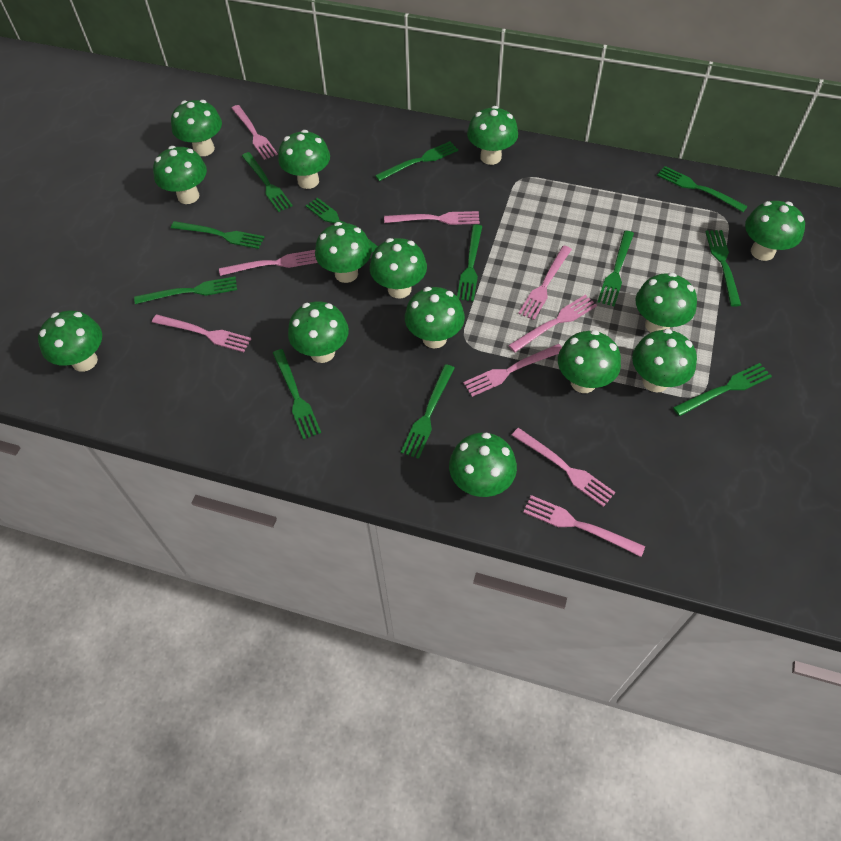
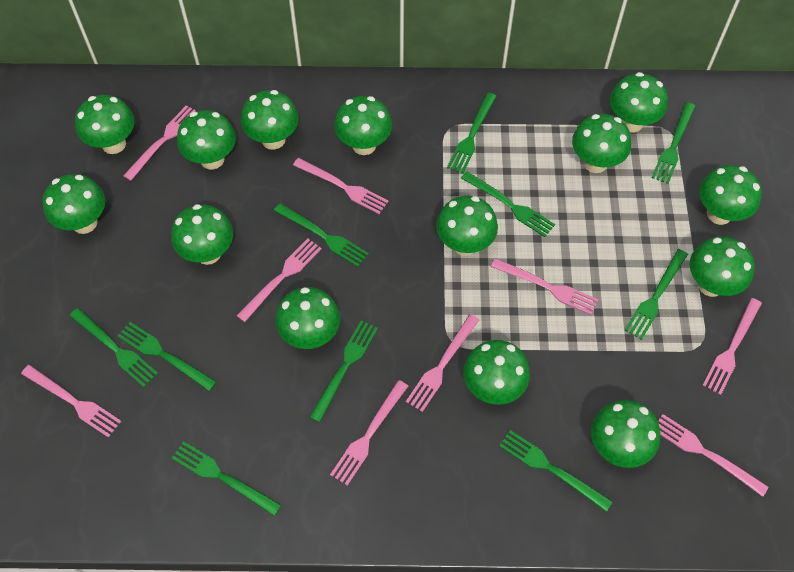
green fork: [134,277,237,304] [171,221,265,249] [242,152,292,212] [273,349,321,439] [306,197,378,252] [375,141,458,181] [401,364,455,459] [457,225,482,301] [598,231,634,306] [657,166,748,212] [673,363,772,416] [705,230,741,306] = 12 -> [70,308,158,387] [118,322,217,391] [172,441,281,516] [274,203,369,267] [309,320,378,422] [447,93,497,174] [461,171,555,237] [499,430,613,512] [625,249,688,340] [652,102,696,184] = 10

